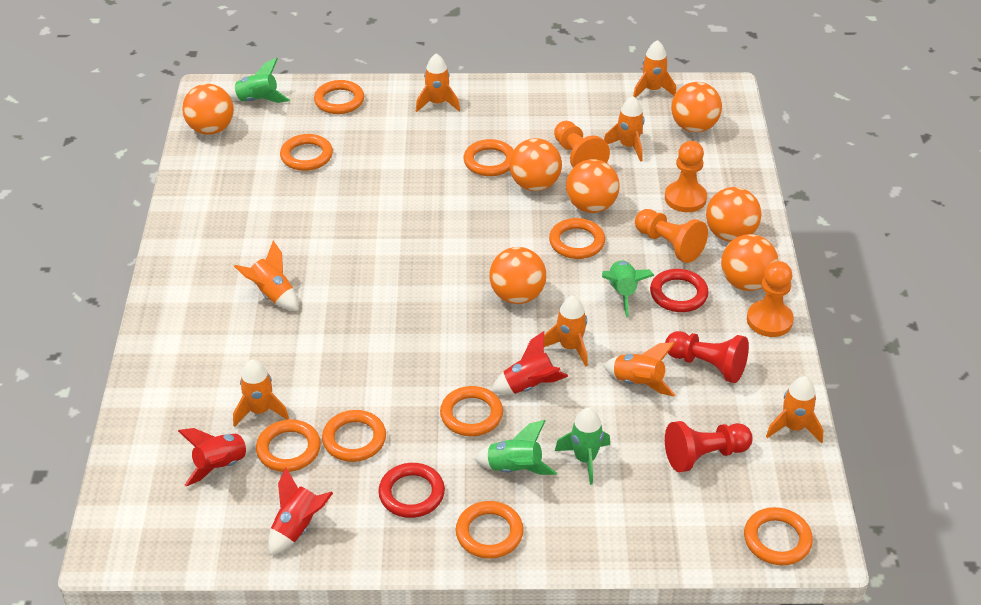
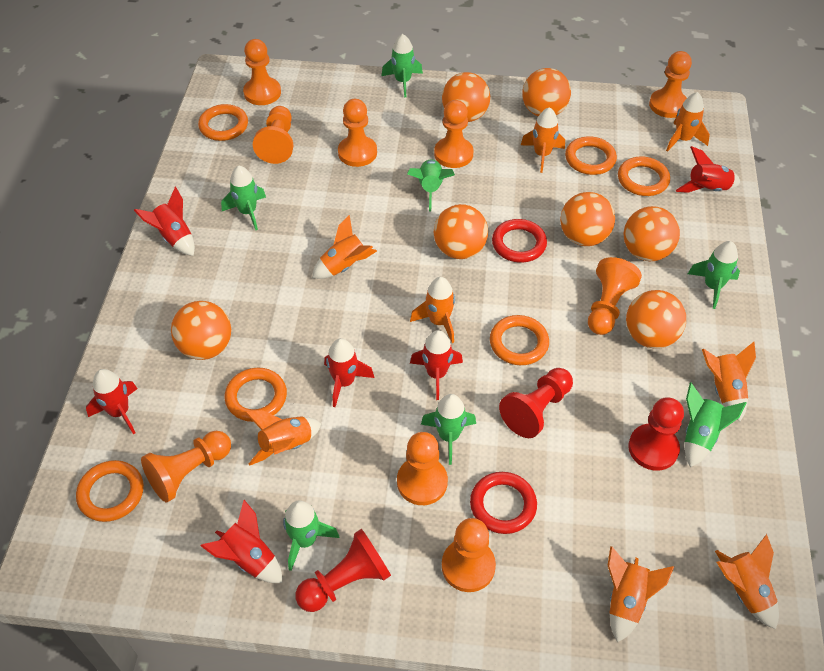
green rocket: [227,58,290,103] [474,420,557,475] [555,408,610,485] [602,261,654,317] = 4 -> [221,165,266,230] [283,500,339,571] [382,34,423,97] [407,159,455,212] [421,394,476,465] [685,383,746,467] [688,241,740,309] = 7
orange pawn: [554,121,610,168] [635,209,708,263] [665,141,707,212] [747,261,794,337] = 4 -> [141,431,231,502] [243,39,281,105] [253,106,293,164] [338,99,377,167] [397,432,448,505] [434,100,474,168] [442,518,496,592] [588,257,642,335] [649,51,692,118] = 9
orange ring: [256,419,321,472] [280,134,333,171] [314,80,364,114] [322,410,386,462] [440,386,503,436] [456,501,524,559] [464,139,514,176] [549,218,605,259] [744,507,813,565] = 9 -> [76,460,144,522] [198,104,248,141] [225,368,287,422] [490,315,549,365] [565,136,617,175] [618,156,670,196] = 6
red pawn: [665,331,749,383] [665,421,753,472] = 2 -> [296,529,391,612] [499,368,573,438] [628,397,684,471] = 3
red rocket: [178,428,255,486] [268,467,333,555] [491,331,568,395] = 3 -> [86,369,137,434] [134,187,195,256] [201,500,282,583] [324,338,375,407] [410,330,463,400] [676,146,740,193] = 6

